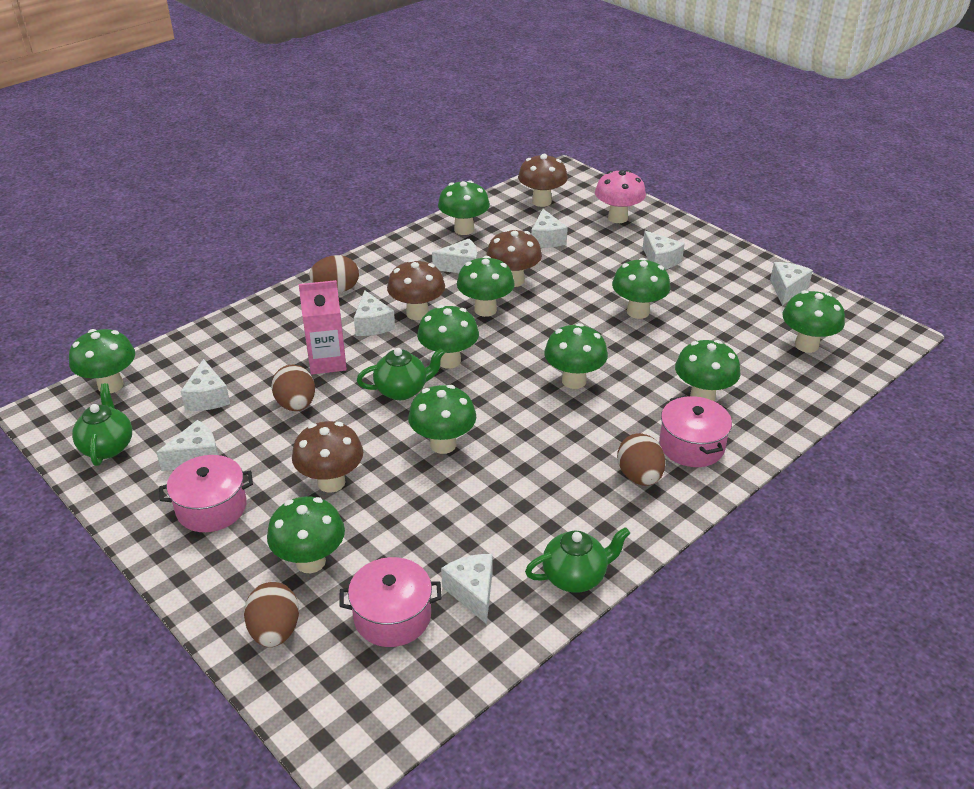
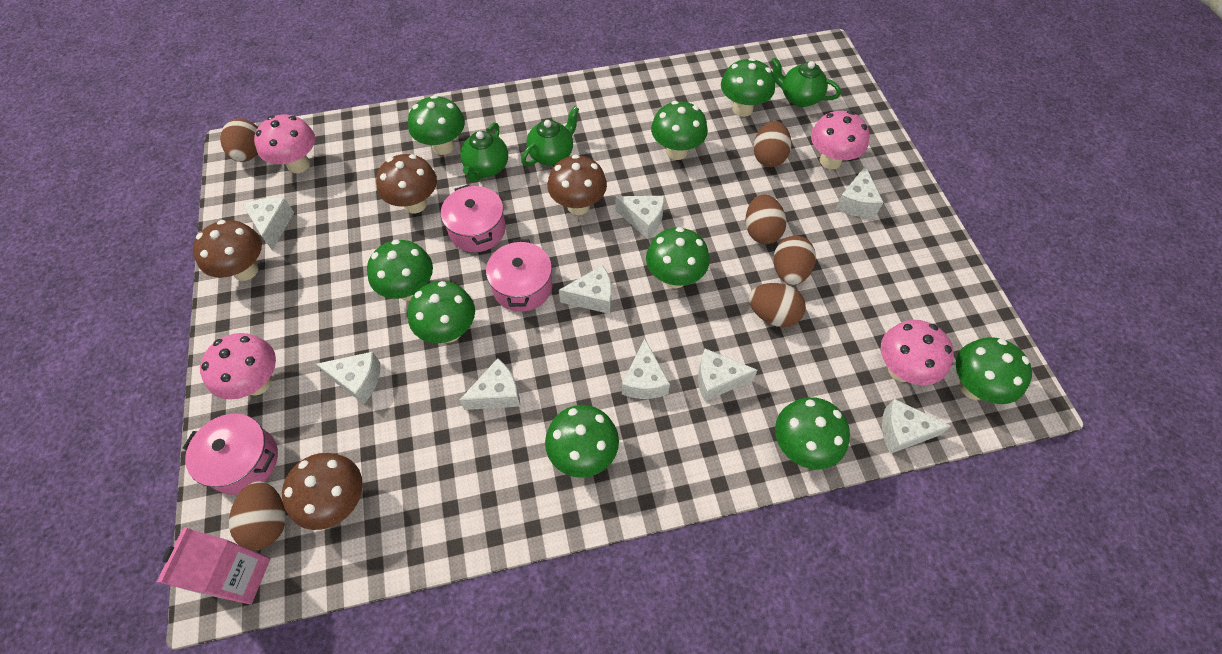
brown egg: [244,582,299,647] [271,365,315,411] [309,255,359,292] [617,433,665,486] = 4 -> [220,118,258,162] [229,481,286,550] [745,194,786,244] [749,283,806,327] [753,121,791,167] [773,236,816,285] = 6
green mushroom: [69,329,135,393] [267,496,345,573] [408,385,476,454] [417,305,479,369] [438,180,490,235] [457,256,515,317] [544,323,608,389] [612,258,670,319] [675,340,740,401] [783,290,845,353] = 10 -> [367,240,433,301] [408,95,465,155] [408,281,475,343] [545,405,619,478] [646,227,710,289] [651,101,708,160] [721,58,775,117] [775,397,850,469] [956,337,1032,404] = 9
pink mushroom: [595,170,646,223] = 1 -> [200,333,276,400] [254,114,315,173] [811,111,869,169] [881,320,954,385] = 4
white cheese: [156,420,218,471] [180,359,230,411] [354,290,395,336] [432,238,477,273] [441,554,493,624] [531,209,568,248] [643,231,685,270] [770,262,813,306] = 8 -> [243,197,294,250] [316,352,380,404] [459,358,521,410] [559,265,612,314] [615,196,664,239] [622,338,670,399] [698,348,758,402] [836,166,883,217] [882,399,951,454] = 9

